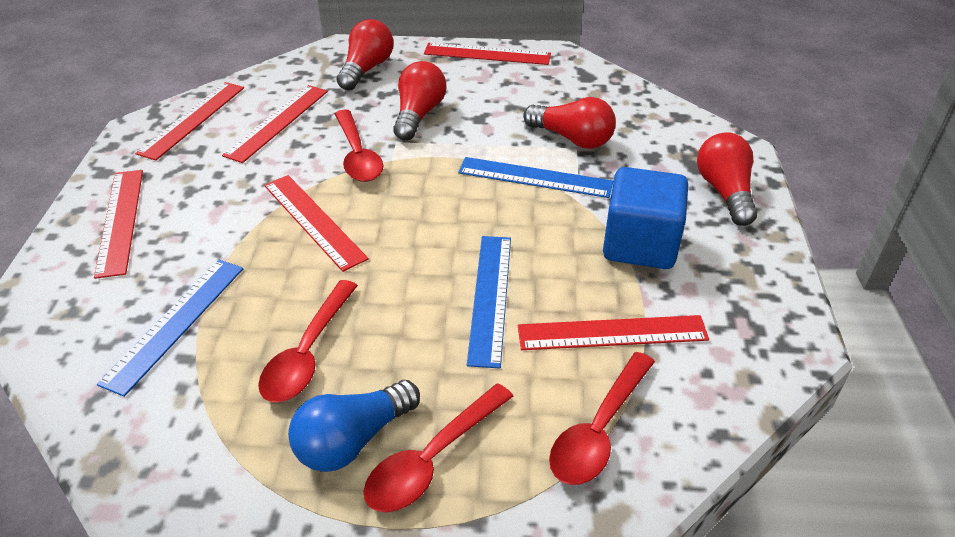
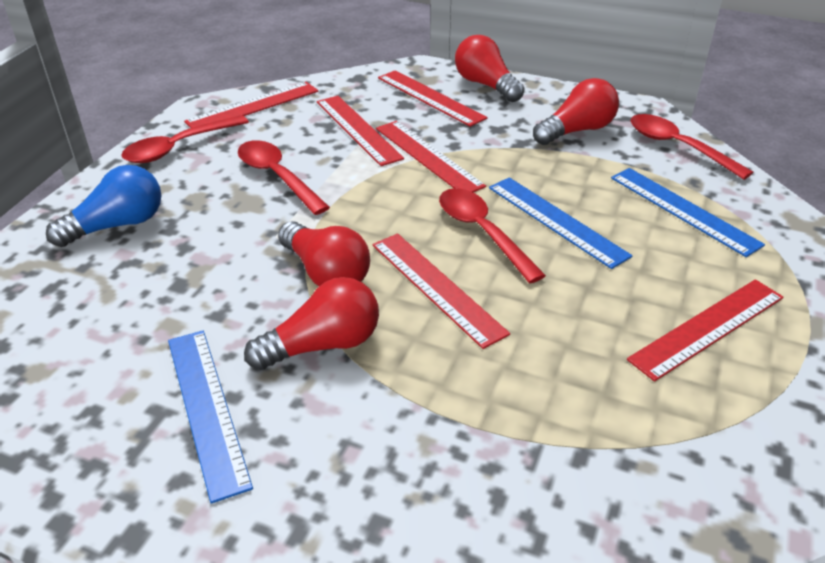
blue cube: [603,167,688,269] = 1 -> none = 0

